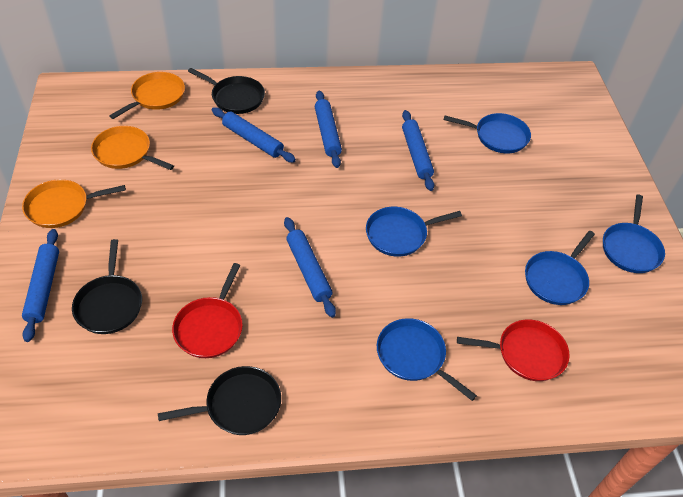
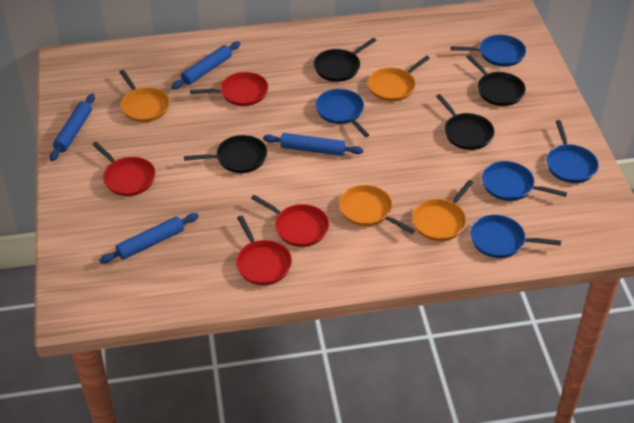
black pan: [72,239,142,334] [158,366,281,435] [188,68,265,114] = 3 -> [184,135,267,173] [314,38,377,82] [436,94,495,150] [467,55,526,106] = 4
blue rolling pin: [22,229,59,342] [212,107,296,163] [284,217,336,318] [315,91,342,168] [402,110,434,191] = 5 -> [49,94,95,161] [99,213,199,264] [171,41,240,89] [263,133,363,156] = 4
orange pan: [22,179,126,228] [91,126,174,170] [109,72,185,119] = 3 -> [119,70,169,122] [339,185,415,234] [368,56,430,101] [412,180,474,241] = 4
red pan: [172,263,243,358] [457,319,569,381] = 2 -> [92,142,156,196] [190,72,268,106] [236,215,292,285] [251,195,329,247] = 4

